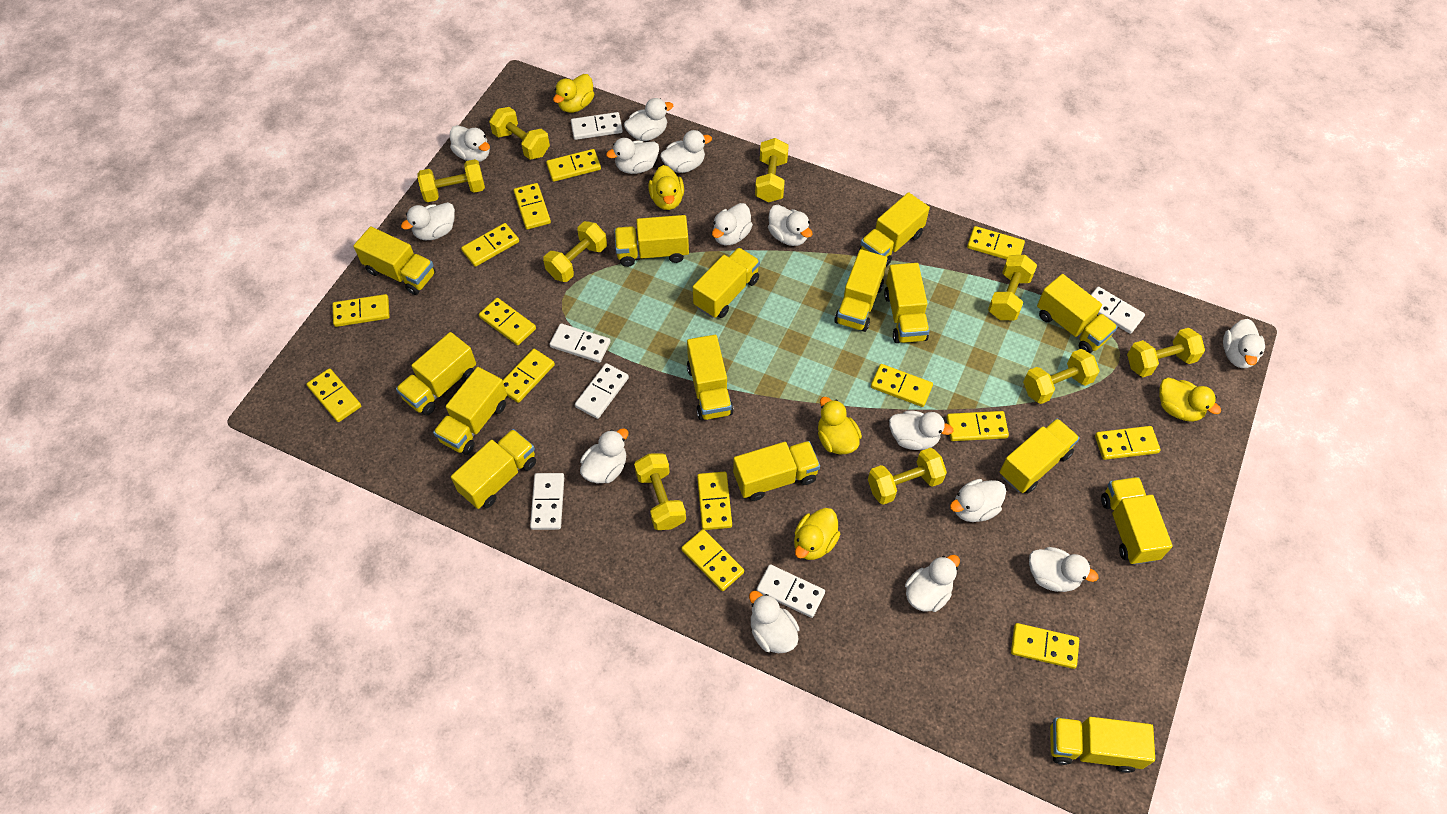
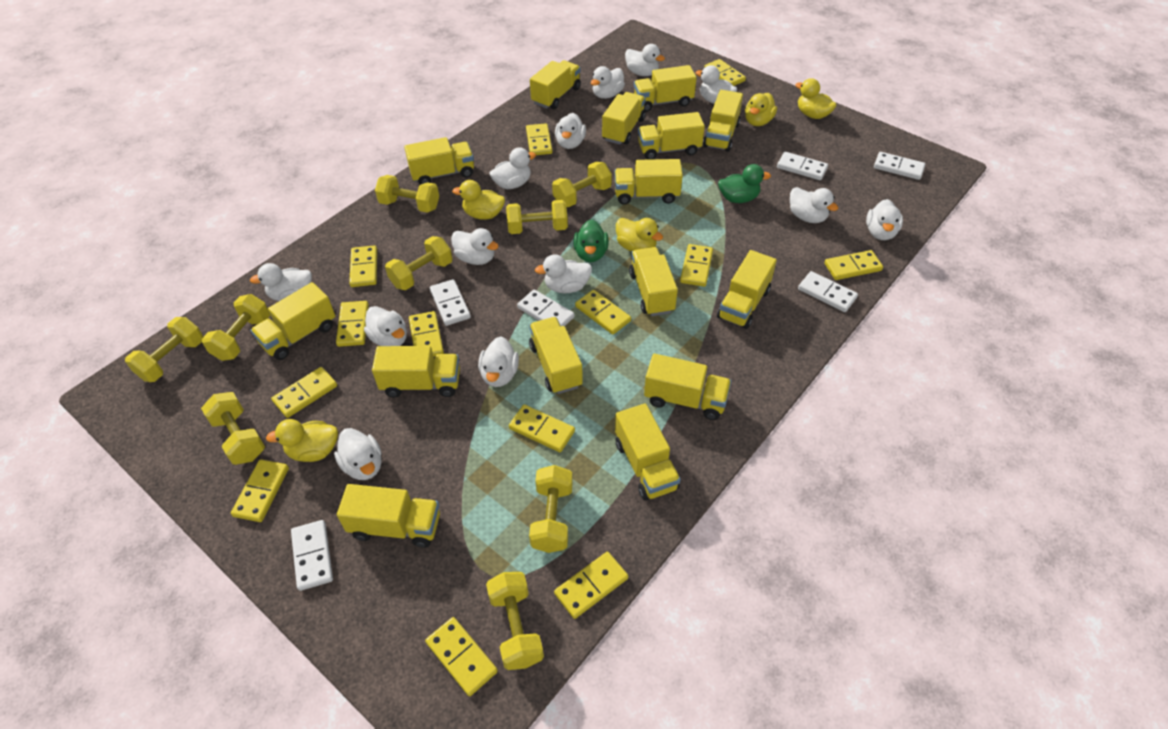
green duck: none = 0 -> [573,219,609,262] [718,164,771,203] = 2
white duck: [401,202,455,240] [450,125,490,162] [580,428,629,484] [606,138,659,174] [624,98,673,141] [660,130,712,173] [712,203,753,245] [749,591,800,653] [768,205,813,246] [889,411,954,450] [905,555,960,612] [950,479,1006,522] [1029,547,1098,592] [1223,319,1265,368] = 14 -> [250,263,312,301] [334,428,382,480] [364,306,407,346] [451,228,498,265] [478,336,519,387] [489,147,536,189] [535,254,592,293] [555,113,586,149] [591,66,625,99] [625,44,665,76] [696,65,737,104] [790,187,838,223] [866,199,903,240] = 13
yellow domino: [307,368,361,422] [333,294,390,327] [461,223,519,267] [479,298,536,345] [503,349,555,403] [514,183,551,229] [546,149,601,182] [681,529,744,591] [697,472,732,530] [871,364,933,407] [946,411,1009,441] [967,226,1025,260] [1011,623,1079,669] [1095,426,1160,460] = 14 -> [231,459,289,522] [271,367,337,418] [336,301,369,347] [349,245,377,287] [409,311,444,357] [425,617,498,696] [509,405,575,452] [526,123,552,155] [554,552,628,619] [575,290,631,335] [680,244,713,287] [704,59,746,86] [824,250,883,280] = 13

